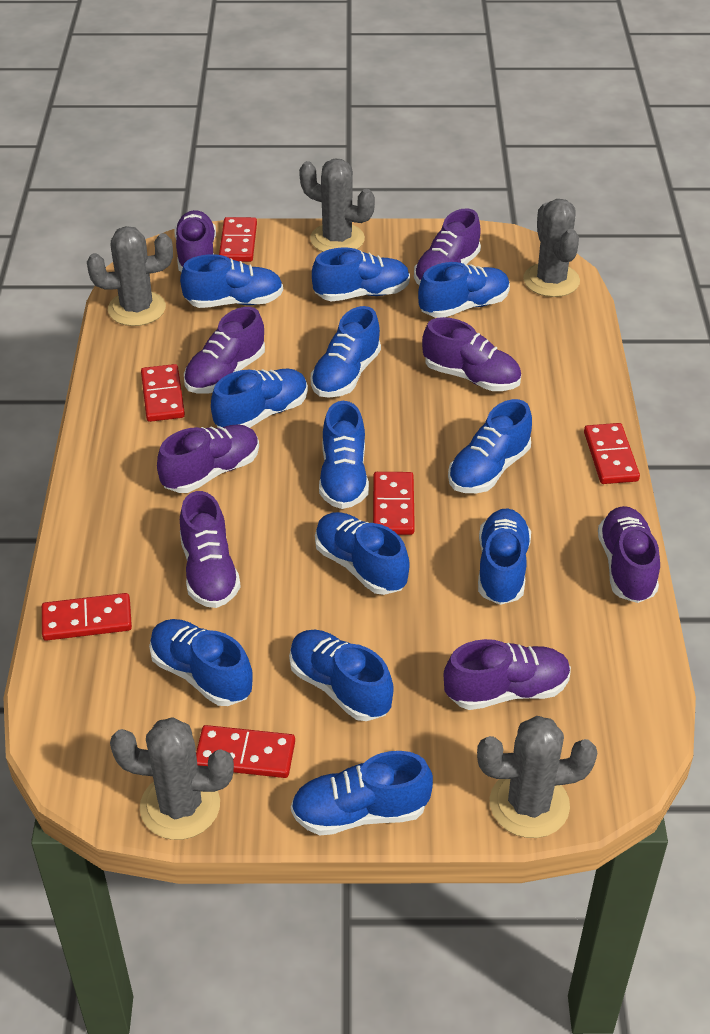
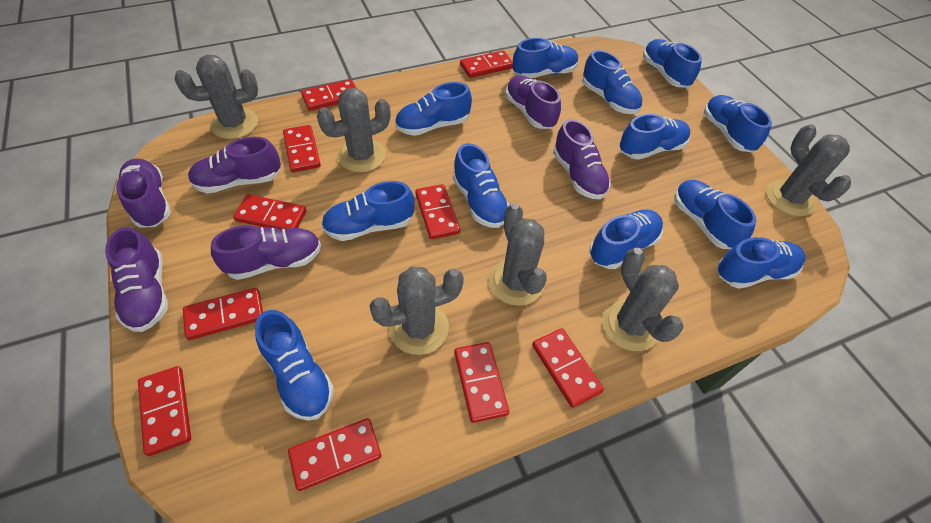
grey cactus: [87,226,173,326] [110,717,234,840] [299,159,375,252] [477,716,597,838] [523,199,580,297] = 5 -> [175,55,258,139] [317,88,391,172] [369,266,464,355] [489,203,547,306] [602,248,684,351] [766,124,851,216] = 6
purple shoe: [157,424,259,493] [174,210,216,272] [180,491,241,608] [184,307,265,393] [414,208,481,285] [422,317,521,391] [444,639,571,710] [598,506,660,603] = 8 -> [105,227,168,332] [116,158,171,228] [188,137,281,193] [211,226,321,280] [505,75,561,129] [553,119,611,199] = 6
red domino: [42,593,132,641] [141,364,185,422] [196,725,295,778] [219,217,257,262] [373,472,415,535] [584,423,640,484] = 6 -> [138,366,191,456] [183,288,263,340] [233,194,306,229] [283,125,321,172] [288,418,381,491] [301,79,356,111] [415,184,460,239] [454,342,509,423] [460,50,513,78] [532,328,604,408] = 10

